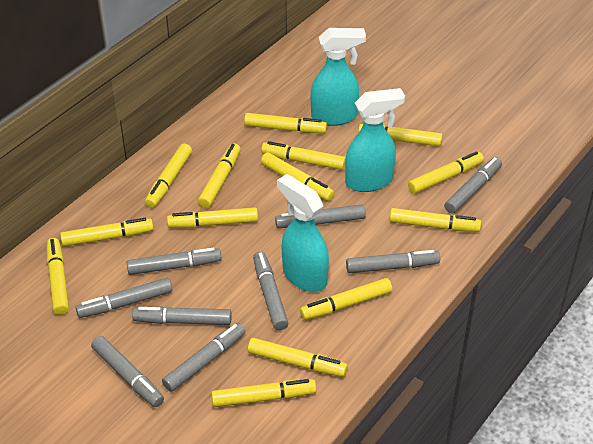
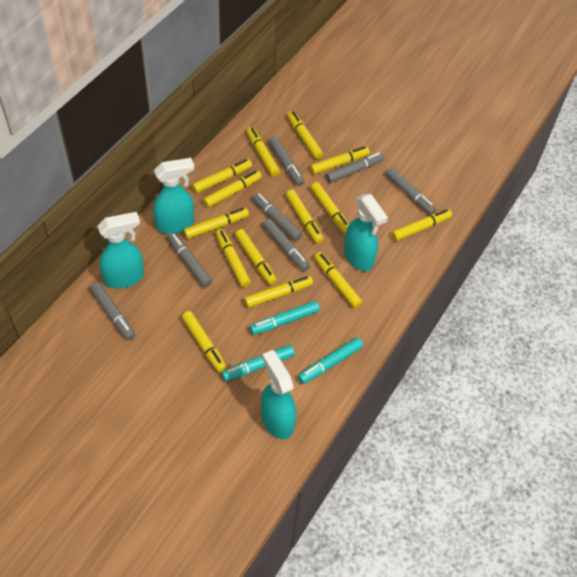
grey marker: [76,278,172,318] [91,336,164,407] [127,248,222,275] [132,306,232,325] [162,323,245,392] [253,251,288,330] [275,204,366,228] [346,250,440,273] [444,157,502,214] = 9 -> [90,282,135,340] [168,233,212,287] [252,193,302,241] [263,219,310,271] [268,136,305,186] [326,152,384,183] [386,168,436,215] = 7
turquoise marker: none = 0 -> [222,345,295,381] [250,301,320,335] [298,337,363,384] = 3
turquoise spray bottle: [277,174,329,292] [311,28,366,126] [345,88,405,192] = 3 -> [97,212,144,289] [153,158,194,234] [261,350,296,439] [344,194,388,271] = 4

